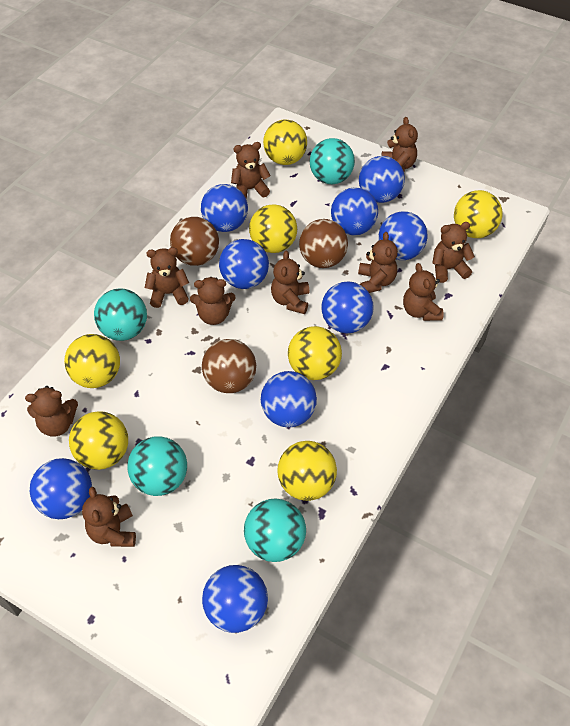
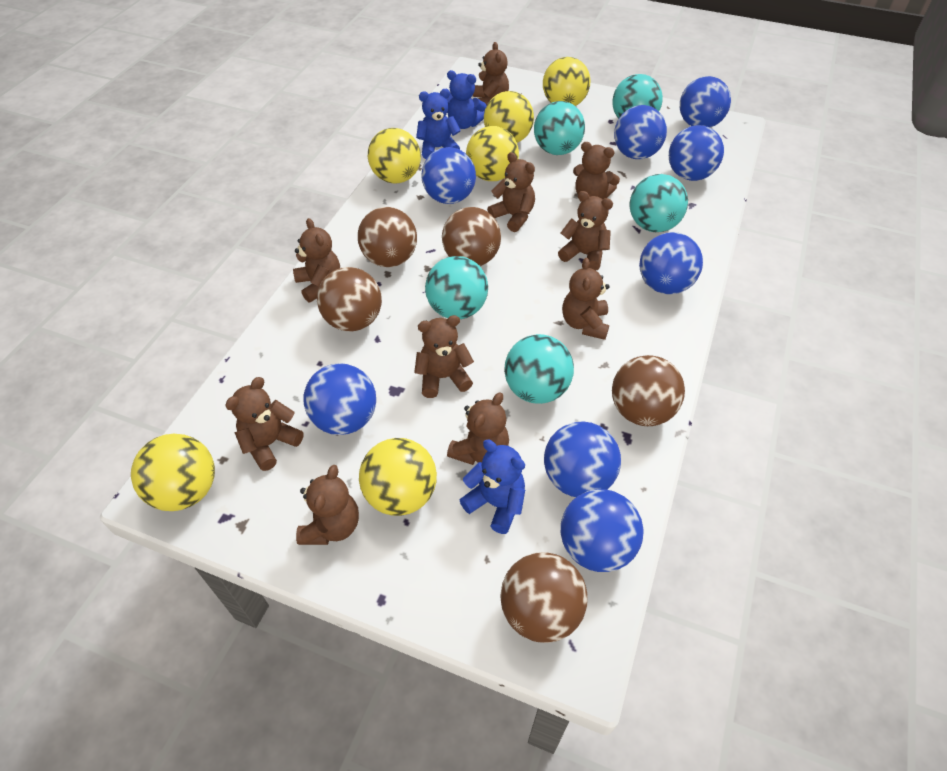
blue ball: [30,458,92,519] [201,184,248,232] [202,565,268,633] [219,239,269,289] [261,371,317,427] [321,281,373,333] [331,188,378,235] [359,156,405,203] [379,212,428,260] = 9 -> [304,363,376,435] [421,147,476,204] [544,421,621,497] [561,489,644,572] [614,105,667,159] [639,232,703,294] [669,125,724,181] [680,76,731,128] = 8
blue teddy bear: none = 0 -> [416,89,461,159] [446,70,487,129] [460,440,525,534] = 3
brown ball: [170,217,219,266] [202,339,256,393] [299,219,348,268] = 3 -> [317,267,382,331] [358,207,417,267] [442,207,501,266] [500,552,588,643] [612,355,685,426] = 5
turquoise ball: [94,288,147,341] [127,436,187,496] [244,499,306,562] [310,138,355,184] = 4 -> [425,256,488,319] [504,334,574,404] [534,101,585,155] [613,74,663,119] [630,174,688,232] = 5
yellow ball: [64,334,120,388] [69,411,128,470] [249,204,297,253] [263,120,307,165] [277,441,337,501] [288,326,342,380] [454,190,503,238] = 7 -> [131,434,215,511] [359,438,437,516] [368,128,421,184] [466,126,519,181] [484,91,534,143] [543,57,590,106] = 6

